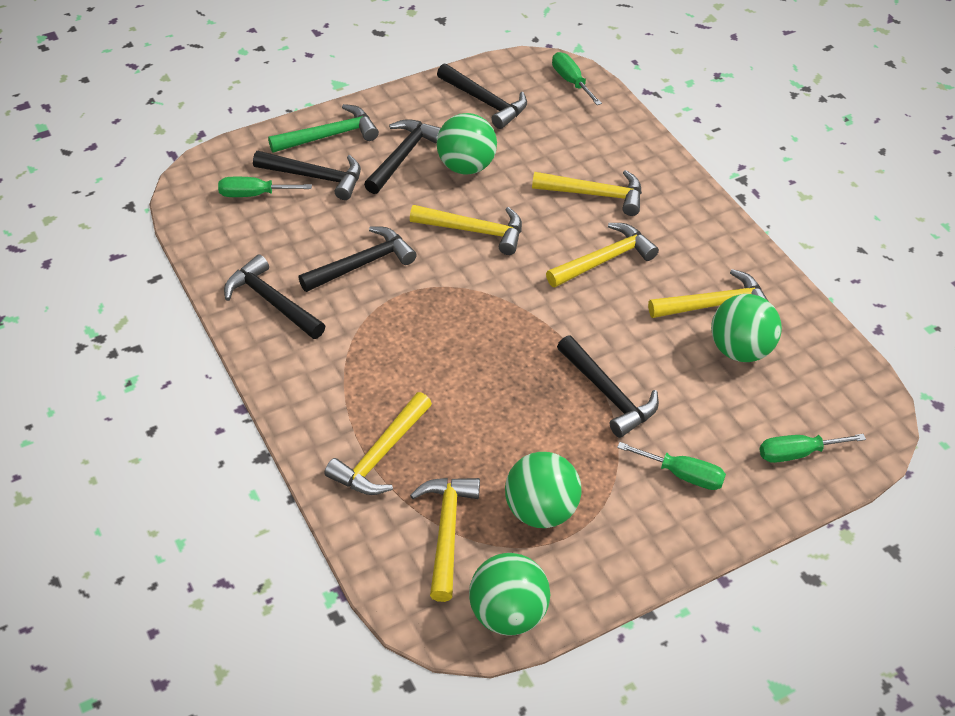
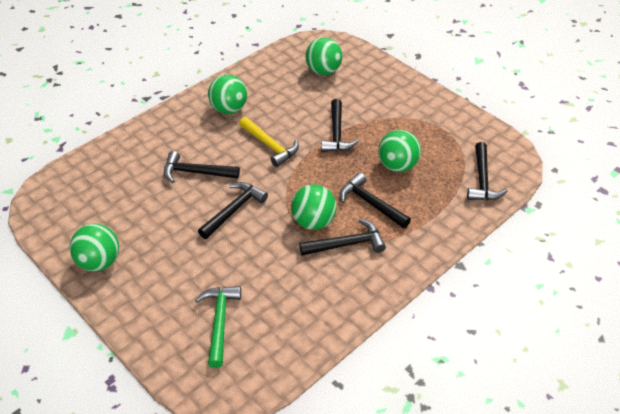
green ball: [437,113,497,175] [469,553,550,636] [505,452,581,528] [711,294,782,362] = 4 -> [70,224,119,271] [208,75,247,114] [291,184,337,230] [305,37,342,75] [378,130,421,172] = 5
green screwdriver: [218,177,312,197] [552,52,602,105] [617,442,726,490] [760,434,866,463] = 4 -> none = 0
yellow hammer: [324,392,432,495] [410,205,522,255] [410,478,480,602] [532,170,642,216] [546,223,659,287] [648,269,768,318] = 6 -> [239,117,299,167] = 1

